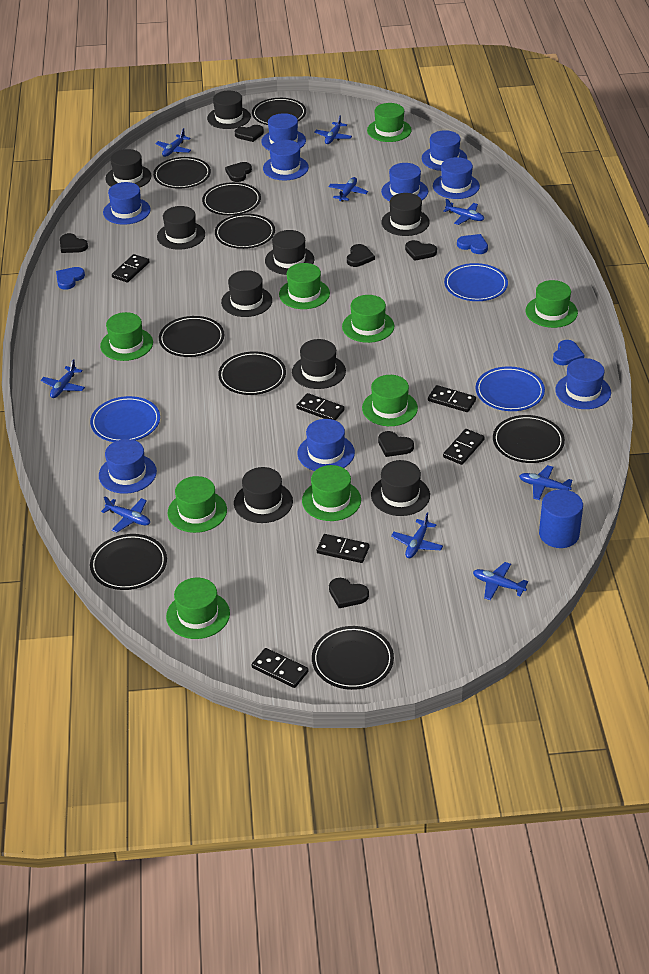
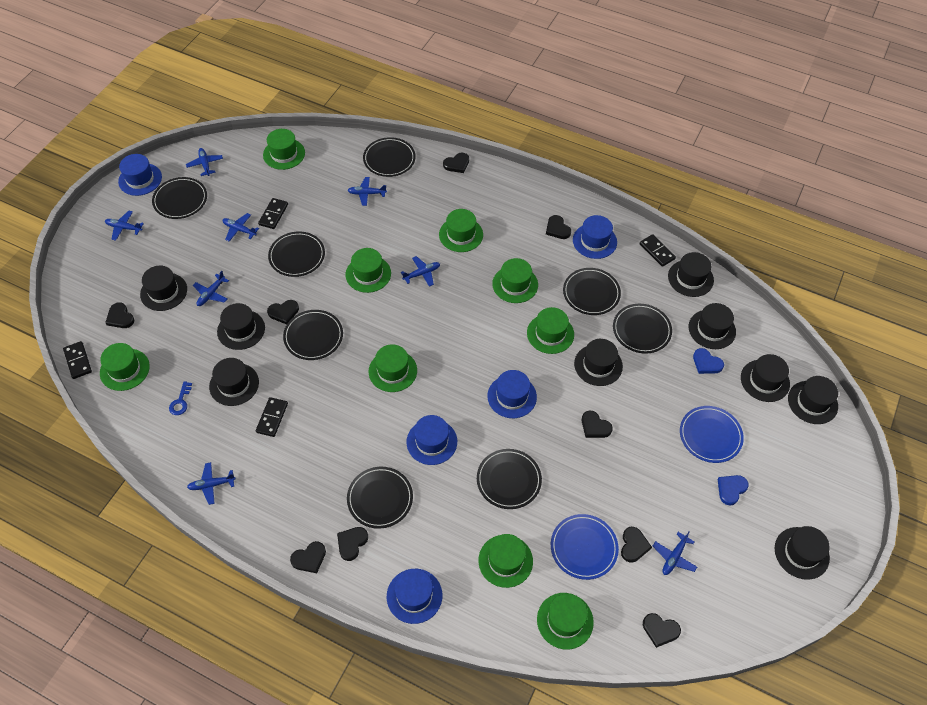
black domino: [112,254,149,282] [251,648,308,688] [296,393,345,420] [317,534,370,563] [428,385,476,412] [443,429,485,465] = 6 -> [63,341,92,379] [256,397,288,437] [258,198,288,229] [640,234,676,267] = 4
black heart: [60,233,88,253] [225,162,252,182] [235,125,264,142] [329,578,369,608] [347,244,375,267] [378,431,414,457] [405,240,437,261] = 7 -> [105,302,134,328] [267,300,299,324] [290,541,326,573] [337,527,368,561] [443,153,469,173] [546,215,571,239] [582,411,613,438] [621,527,652,563] [643,613,681,648] = 9
black plate: [90,534,167,590] [153,157,211,189] [159,316,224,357] [202,182,261,215] [215,214,275,249] [218,351,286,395] [252,98,306,125] [312,626,394,690] [493,415,565,463] = 9 -> [152,177,207,219] [268,231,325,277] [283,310,343,360] [347,467,413,529] [363,137,416,177] [477,449,542,509] [563,268,621,315] [613,304,672,354] = 8
blue cylinder: [539,489,583,548] = 1 -> none = 0
blue hat: [99,439,157,494] [103,182,151,225] [261,113,306,151] [263,140,309,180] [297,419,355,471] [381,163,428,201] [422,130,467,171] [433,157,480,199] [555,358,611,409] = 9 -> [118,154,162,196] [387,569,442,624] [406,415,457,465] [487,370,537,418] [573,215,617,259] = 5
blue heart: [56,267,85,290] [457,234,488,254] [553,340,584,365] = 3 -> [693,348,724,374] [718,475,749,506] = 2
blue key: none = 0 -> [169,381,192,415] = 1
blue plane: [41,359,85,398] [101,496,150,533] [156,128,191,157] [314,115,352,144] [329,177,368,202] [391,512,443,558] [443,199,484,225] [473,562,528,600] [519,465,572,500] = 9 -> [105,211,144,241] [186,148,223,176] [187,462,236,505] [193,271,229,306] [222,213,259,241] [347,177,387,206] [401,256,440,287] [653,532,697,575] = 8
blue plate: [90,396,160,442] [444,263,508,301] [476,366,545,411] = 3 -> [551,514,619,580] [680,406,744,463] = 2

